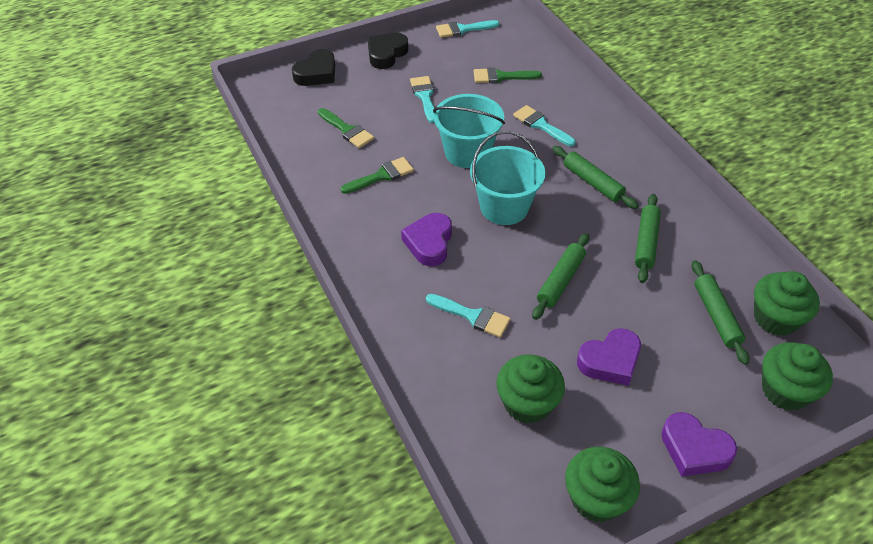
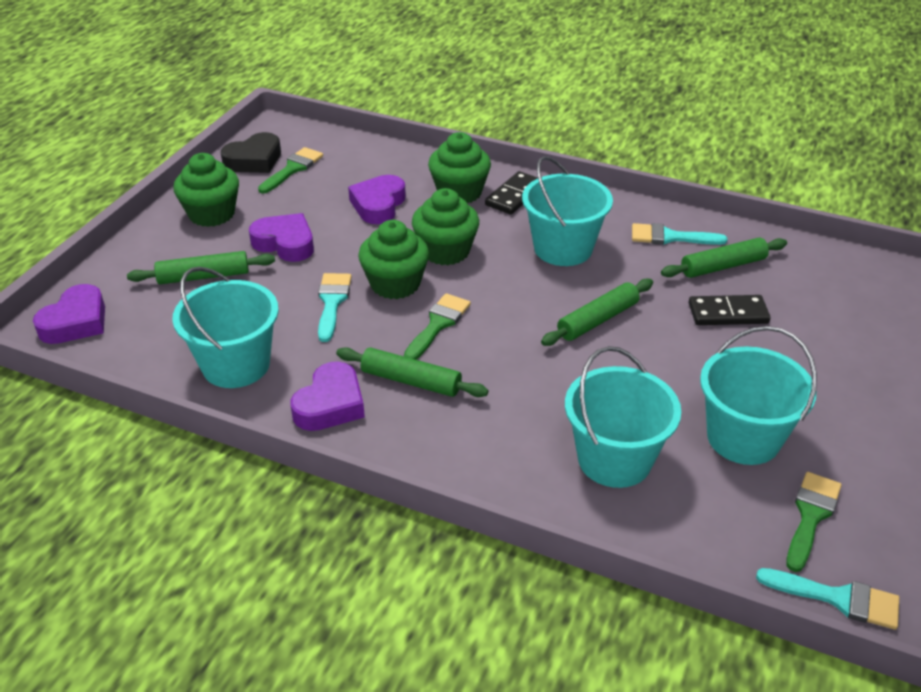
black domino: none = 0 -> [485,171,538,215] [689,295,771,325] = 2
black heart: [292,49,335,86] [367,33,408,69] = 2 -> [221,132,281,173] = 1
purple heart: [401,213,452,266] [577,328,641,386] [661,412,737,477] = 3 -> [33,284,105,344] [249,213,314,262] [290,361,365,431] [348,175,406,224] = 4
turquoise brush: [410,76,435,123] [426,294,511,337] [436,20,500,38] [513,105,576,146] = 4 -> [318,273,352,342] [632,223,728,245] [756,568,899,630] = 3
turquoise bucket: [433,94,505,168] [470,131,545,225] = 2 -> [172,267,279,388] [522,156,613,266] [565,346,681,488] [700,326,817,465] = 4

